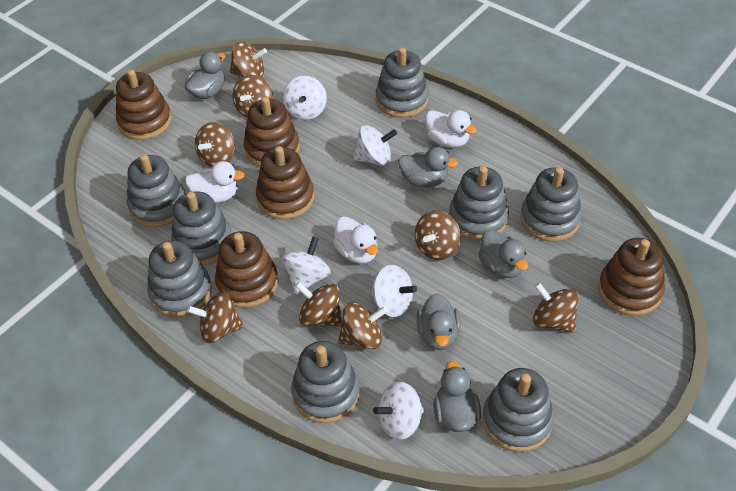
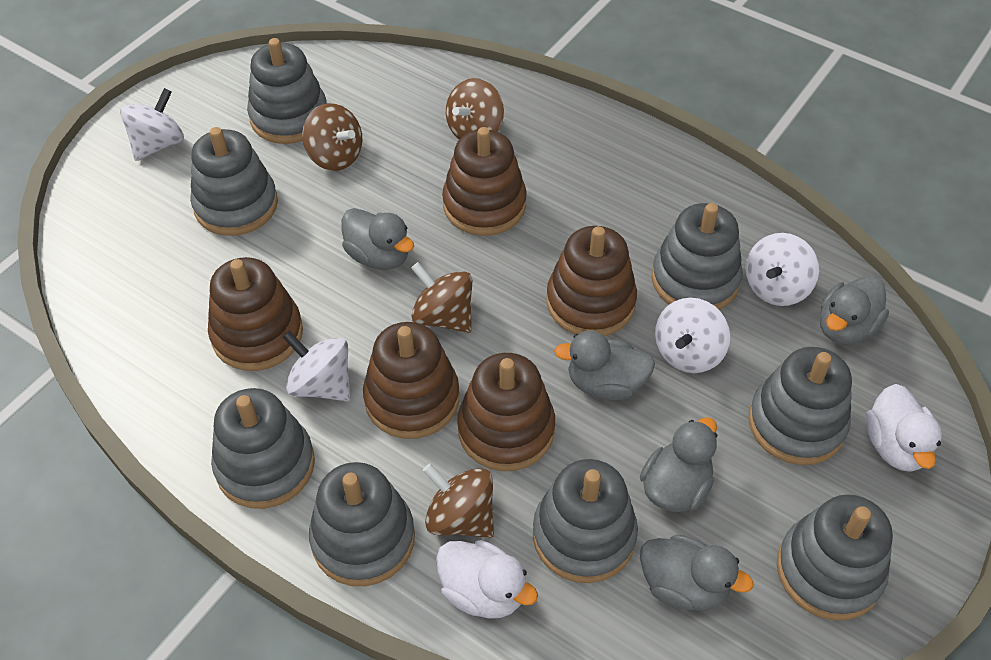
brown spinning top: [187,292,244,343] [195,122,235,167] [230,42,267,77] [232,75,273,118] [295,282,342,326] [338,302,388,349] [415,211,461,260] [533,283,579,333] = 8 -> [302,103,362,171] [411,262,472,333] [423,464,494,538] [446,78,504,139] = 4
white duck: [185,161,245,203] [333,217,378,263] [425,110,477,148] = 3 -> [436,540,538,619] [866,384,942,472] = 2
white spinning top: [282,237,331,295] [283,76,327,120] [353,125,397,166] [371,265,417,317] [373,381,425,440] = 5 -> [120,88,184,161] [282,331,351,401] [655,298,730,373] [745,233,819,306] = 4

